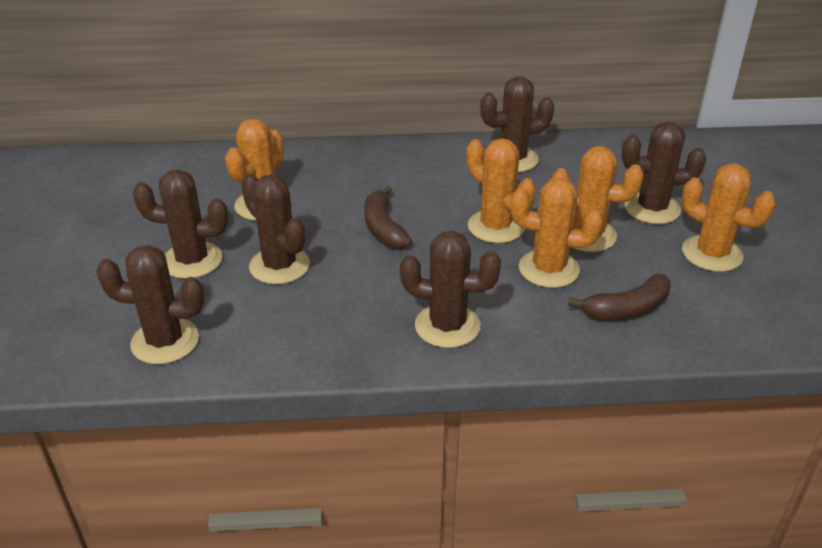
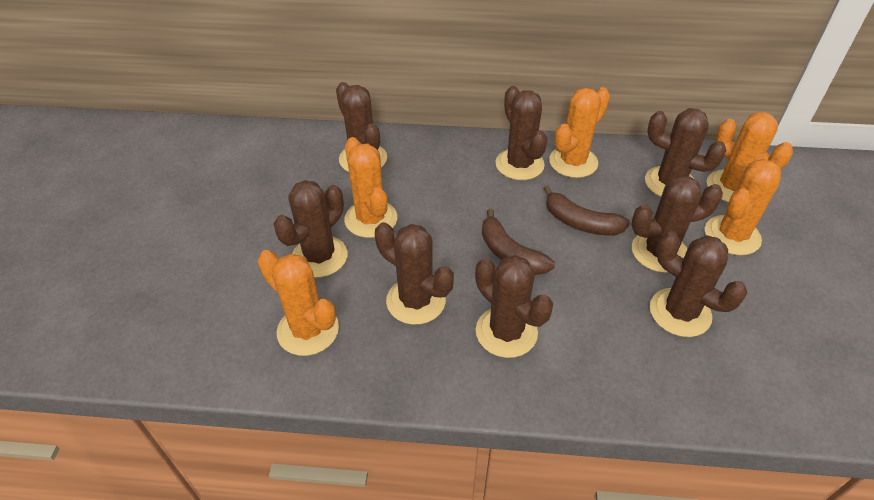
brown cactus: [96,245,205,364] [133,170,228,279] [241,174,310,284] [400,231,501,348] [480,76,554,172] [621,122,706,224] = 6 -> [273,180,348,278] [336,82,387,172] [375,222,454,325] [475,255,553,358] [496,86,547,180] [631,175,723,273] [645,108,726,197] [650,231,747,337] = 8

